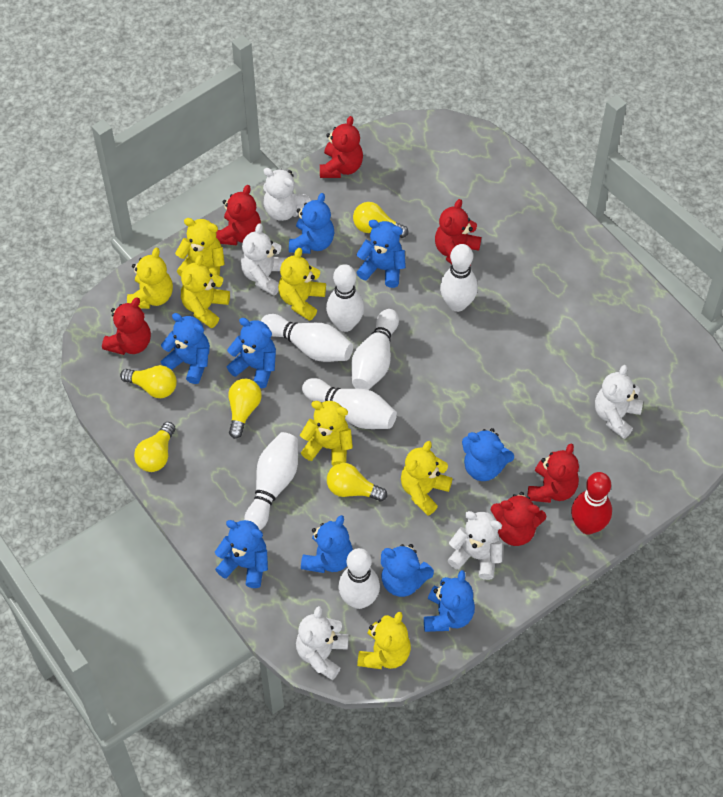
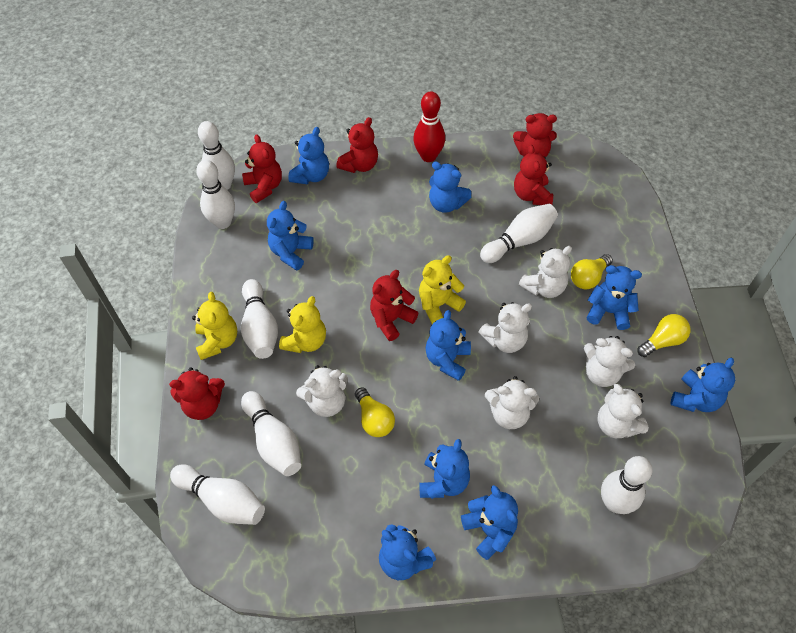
white teddy bear: [241,223,286,295] [263,168,311,221] [296,606,349,680] [448,511,502,580] [595,365,643,439] = 5 -> [296,365,348,417] [478,302,532,353] [485,376,539,429] [519,246,572,298] [584,336,635,387] [598,384,649,438] = 6
yellow light bulb: [120,365,177,398] [134,422,175,472] [228,379,262,439] [327,463,387,502] [353,202,408,238] = 5 -> [355,387,395,437] [571,254,613,289] [637,314,690,357] = 3
yellow teddy bear: [127,247,173,309] [175,218,225,276] [181,255,230,328] [278,248,326,321] [300,401,353,466] [357,611,411,669] [401,441,453,516] = 7 -> [192,292,237,360] [279,296,326,353] [419,255,466,324] = 3

